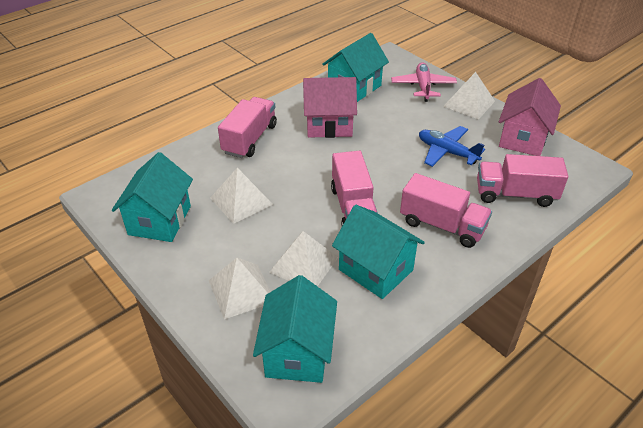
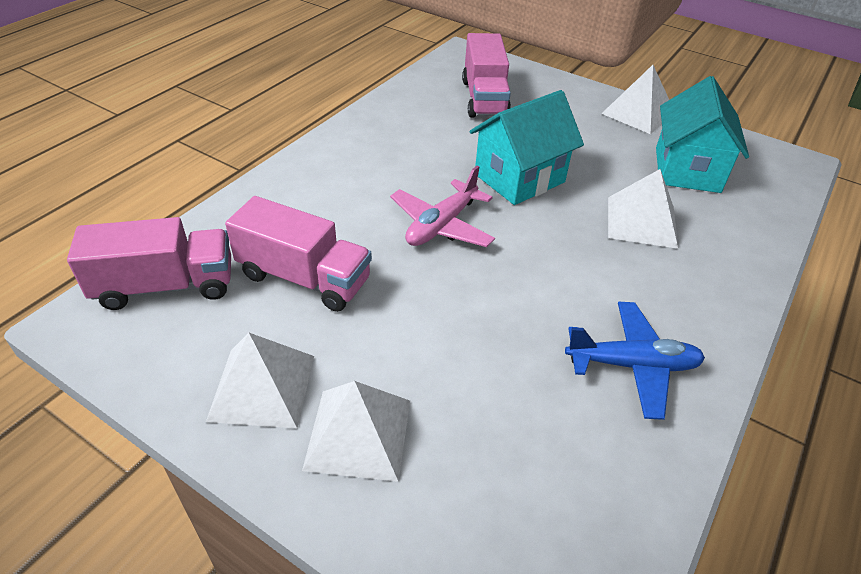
pink house: [303,77,357,138] [499,78,561,156] = 2 -> none = 0
pink truck: [218,97,277,158] [331,150,378,226] [400,173,492,248] [477,154,568,207] = 4 -> [67,217,231,310] [225,196,372,312] [462,33,511,118] = 3
turquoise house: [112,152,193,242] [253,275,337,383] [322,33,389,102] [332,205,425,299] = 4 -> [469,90,584,205] [656,76,749,193] = 2

